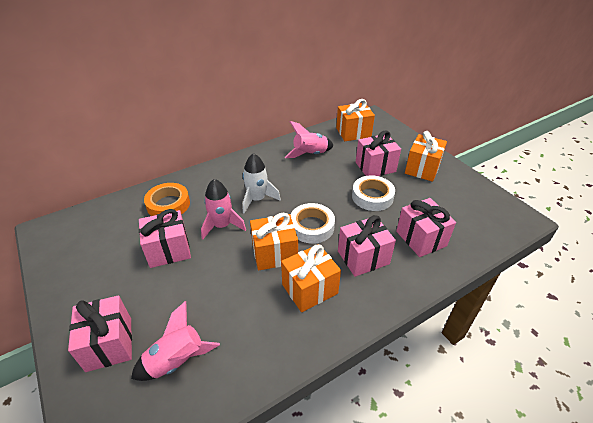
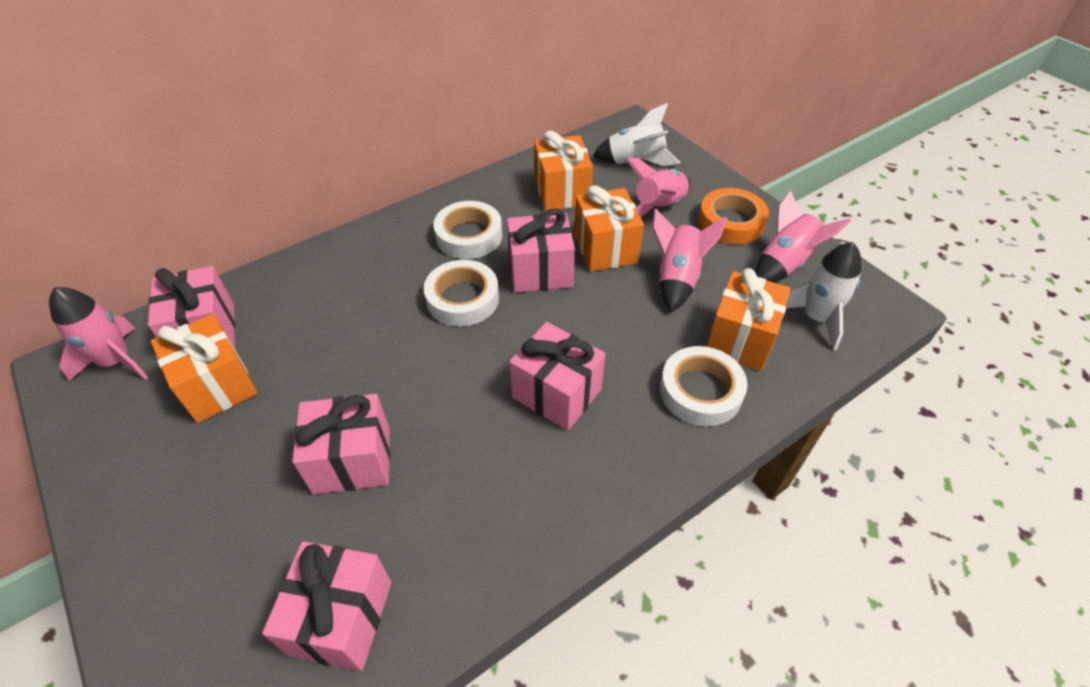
pink rocket: [131,301,220,381] [201,179,246,239] [285,121,333,158] = 3 -> [49,287,148,381] [625,157,690,218] [652,208,727,312] [755,190,851,282] = 4
white rocket: [243,153,281,213] = 1 -> [592,103,681,166] [786,242,862,350] = 2
white tape: [290,203,335,244] [352,175,395,211] = 2 -> [424,260,499,327] [434,201,502,259] [660,346,748,426] = 3

